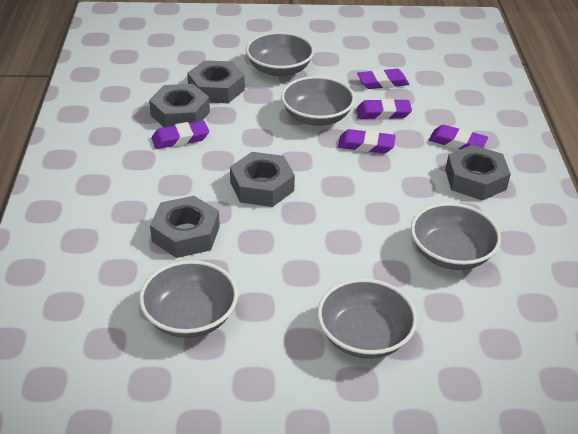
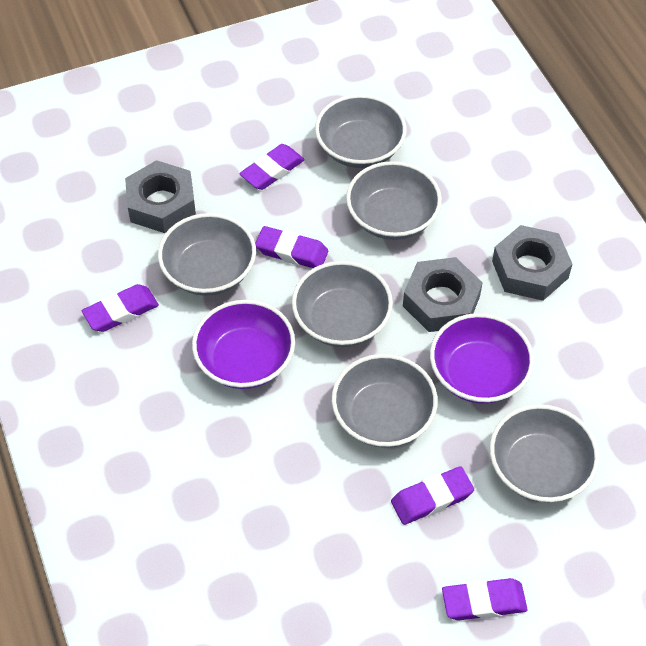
grey bowl: [139,260,238,338] [246,32,314,77] [281,76,355,126] [317,278,417,359] [411,203,501,270] = 5 -> [158,213,256,296] [292,261,393,347] [315,94,407,168] [332,354,438,448] [346,161,442,240] [490,404,599,502] = 6
grey nut: [149,84,210,127] [150,196,220,258] [187,60,245,103] [230,152,295,207] [445,145,511,201] = 5 -> [125,160,196,233] [403,257,483,332] [492,225,573,301] = 3
purple bowl: none = 0 -> [192,300,295,389] [430,313,534,404] = 2

